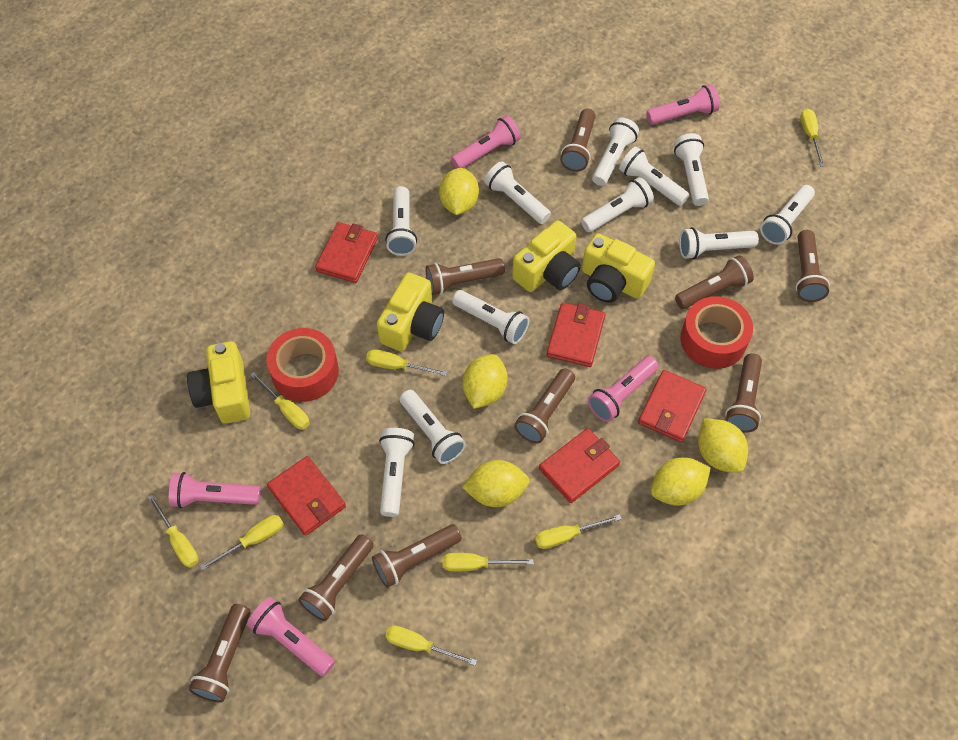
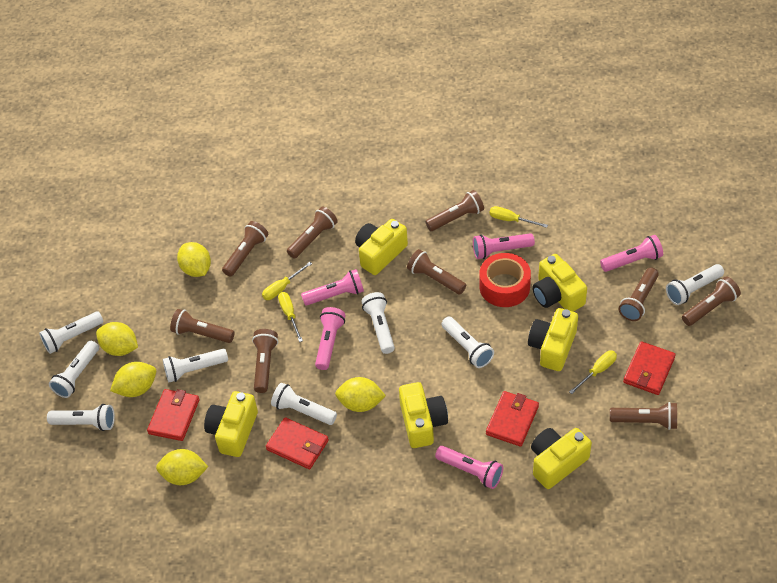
red tape: [266,328,339,402] [680,296,753,369] = 2 -> [479,253,531,307] = 1
red wallet: [267,456,346,536] [315,222,378,283] [539,428,620,503] [547,302,605,367] [638,370,707,442] = 5 -> [147,389,199,441] [266,417,329,469] [486,391,539,447] [623,341,676,395] = 4
white flashlight: [379,428,415,517] [385,186,417,256] [400,390,466,464] [452,290,529,344] [484,161,551,224] [581,177,654,232] [592,118,639,186] [619,146,689,206] [674,133,709,206] [679,227,759,259] [760,185,815,245] = 11 -> [39,311,103,354] [47,404,115,431] [49,341,99,398] [162,349,228,382] [271,383,337,425] [361,292,395,354] [441,317,494,368] [666,264,724,305] = 8
yellow camera: [187,341,250,424] [377,273,444,351] [512,221,581,292] [582,233,655,303] = 4 -> [204,391,258,457] [355,219,408,275] [399,382,448,448] [528,308,578,371] [531,428,592,489] [532,254,587,312] = 6
yellow screwdriver: [148,495,198,568] [200,515,284,571] [250,372,310,429] [366,349,447,376] [385,625,477,666] [442,553,534,571] [535,514,622,549] [800,108,825,167] = 8 -> [262,262,312,300] [278,292,303,342] [489,206,548,228] [569,351,617,394] = 4

